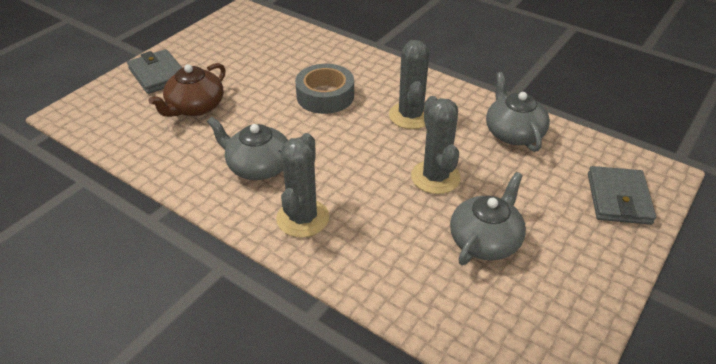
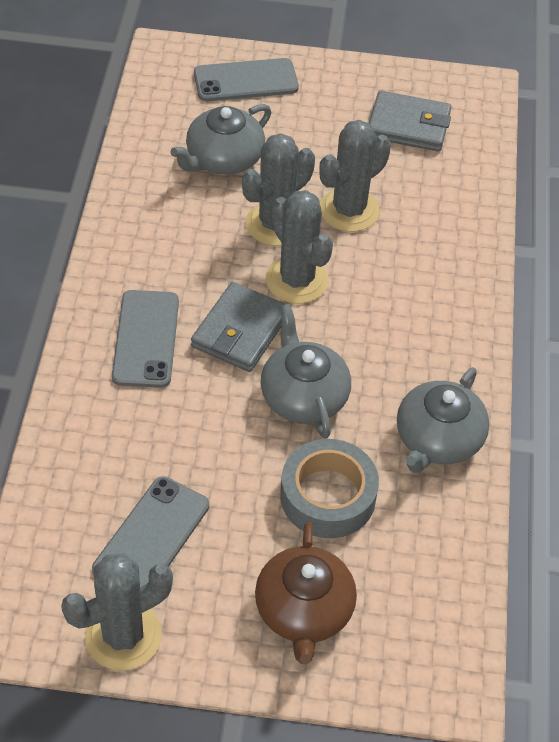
grey cactus: [276,133,329,238] [389,40,430,129] [411,96,461,194] = 3 -> [61,553,173,671] [242,133,315,246] [266,190,333,304] [319,120,391,232] = 4
grey phone: none = 0 -> [92,476,209,587] [112,290,179,388] [194,58,299,101] = 3

